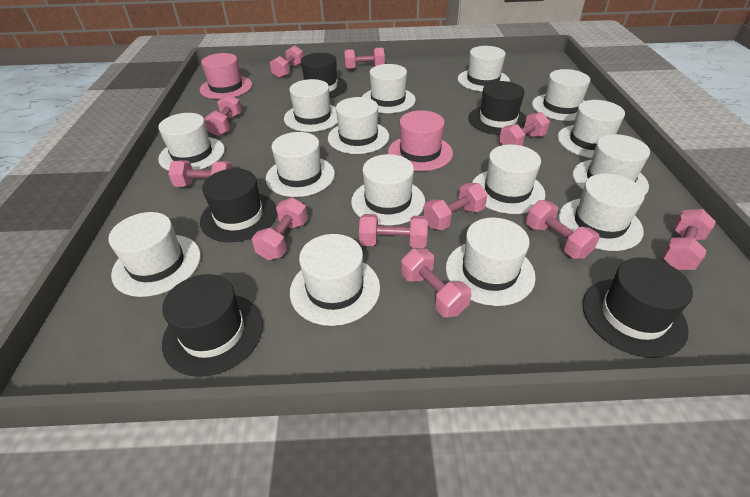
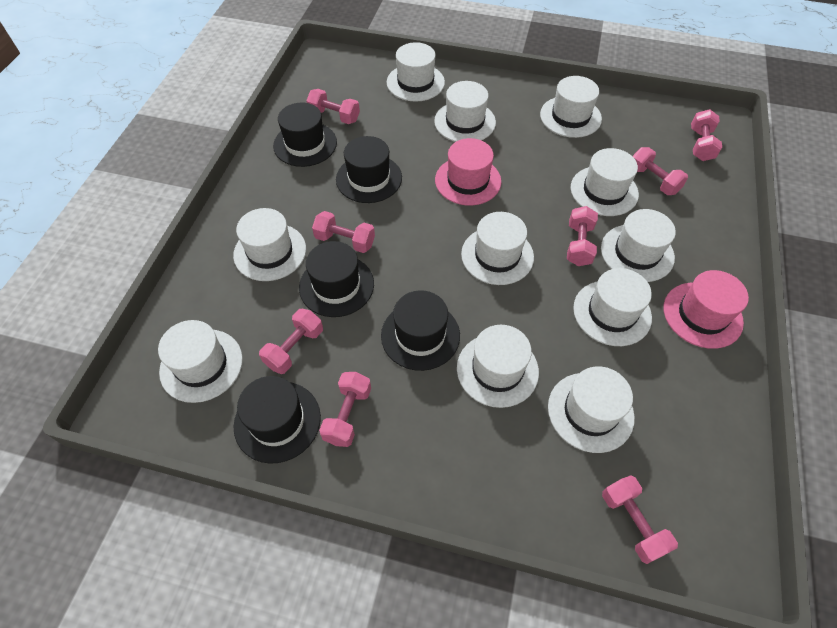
pink dumbbell: [168,160,233,187] [204,94,242,136] [252,197,308,260] [270,45,304,78] [344,48,385,70] [359,214,428,248] [401,249,472,317] [423,183,487,230] [499,112,550,146] [526,200,600,259] [662,209,716,270] = 11 -> [259,309,323,374] [306,89,360,124] [312,211,375,253] [319,372,371,447] [567,206,598,266] [602,475,678,564] [633,147,688,195] [691,109,722,161] = 8
white hat: [108,212,201,297] [158,113,225,171] [266,132,335,197] [284,79,338,132] [290,234,380,326] [328,97,389,154] [351,154,425,226] [362,64,416,113] [446,218,536,306] [458,46,510,92] [472,145,546,214] [532,69,590,121] [557,100,625,158] [559,174,645,251] [573,134,650,195] = 15 -> [158,320,243,403] [233,208,306,281] [387,42,445,102] [434,81,496,142] [457,325,539,408] [461,212,534,285] [540,76,602,138] [548,366,635,453] [571,148,639,216] [573,268,652,346] [601,209,676,282] = 11

